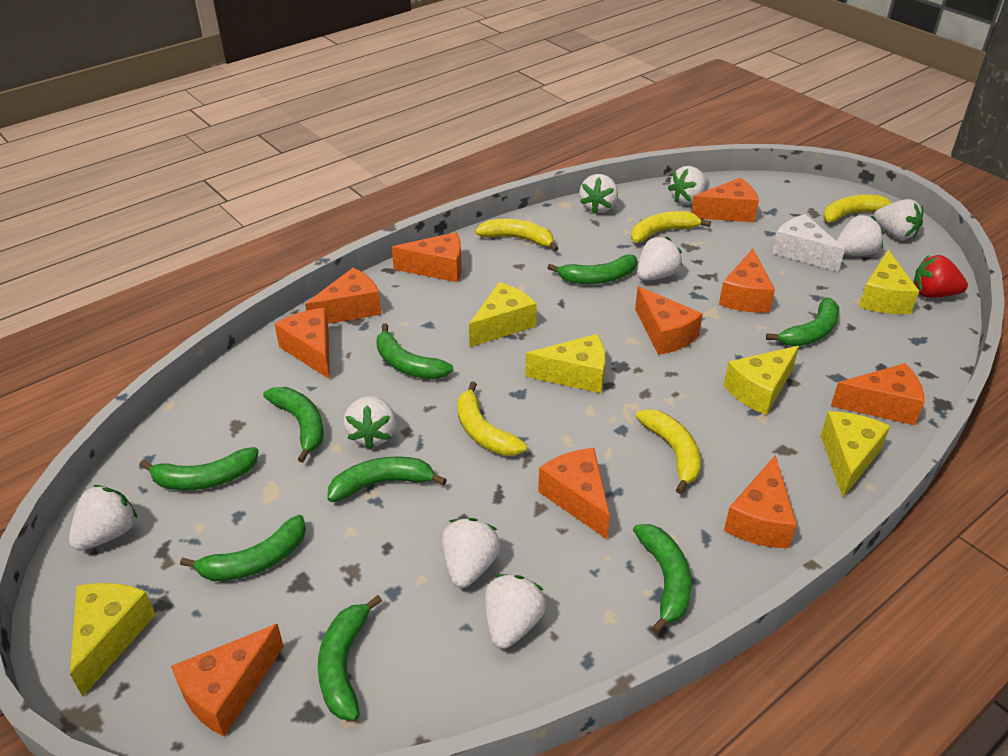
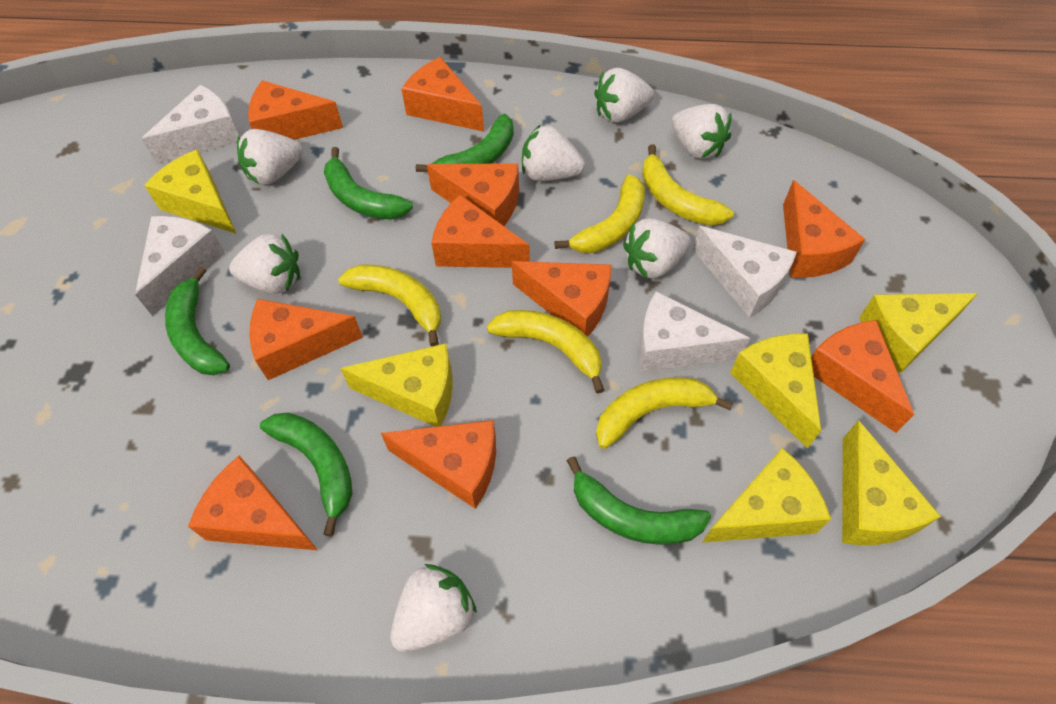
green banana: [139,447,259,490] [180,515,306,581] [263,387,324,463] [318,595,382,721] [327,456,447,502] [376,323,453,379] [548,254,637,284] [633,524,692,634] [766,297,839,346] = 9 -> [165,266,230,375] [260,412,352,537] [324,147,413,220] [416,114,514,172] [567,456,711,545] = 5
red strawberry: [913,255,968,298] = 1 -> none = 0
white cheese: [772,214,845,272] = 1 -> [135,216,225,316] [142,85,241,164] [639,291,750,372] [693,226,797,318] = 4
white strawberry: [69,485,137,551] [344,396,396,449] [442,518,500,588] [485,574,546,649] [579,174,618,214] [637,237,682,281] [668,166,710,205] [836,215,884,256] [874,199,923,240] = 9 -> [229,233,300,294] [237,129,303,185] [390,564,477,652] [522,124,585,181] [594,68,654,123] [623,218,691,279] [672,104,731,159] = 7

